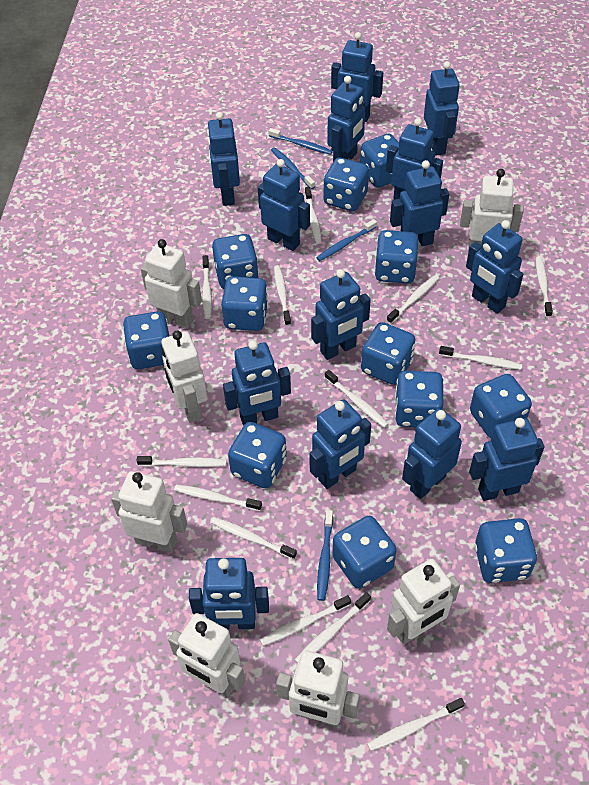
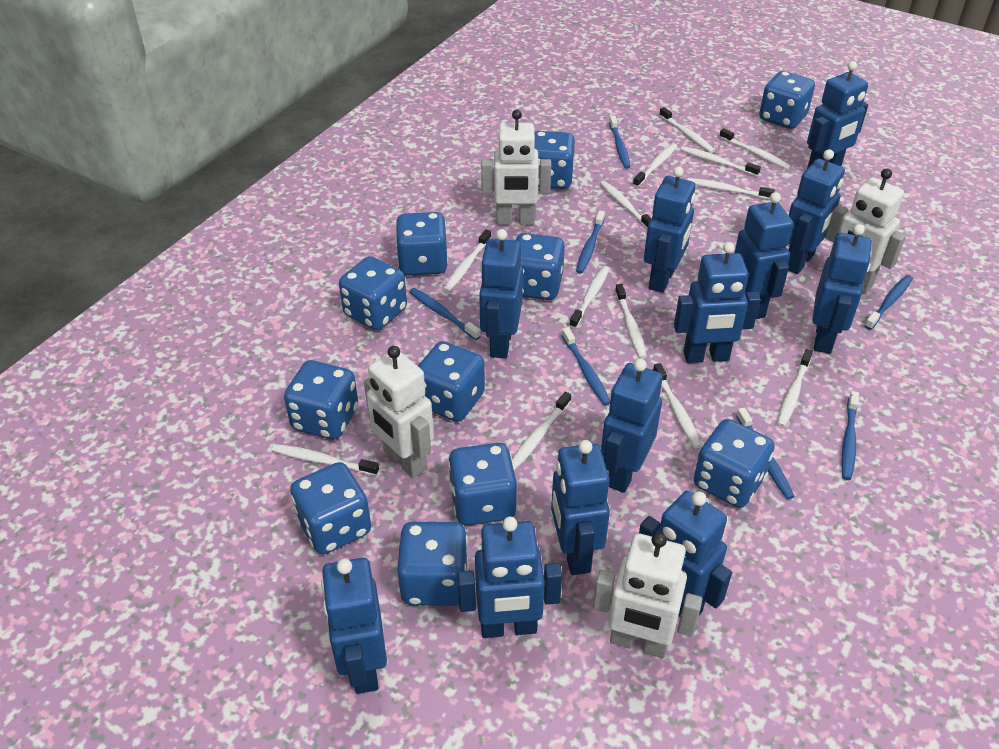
blue dice: [123,311,169,369] [212,234,259,289] [221,276,268,331] [228,422,287,488] [323,157,369,211] [332,516,397,589] [360,134,399,188] [361,322,416,385] [374,230,419,284] [395,370,443,427] [470,374,532,438] [475,518,537,583] = 12 -> [284,360,358,440] [290,462,371,554] [339,256,407,330] [396,212,448,276] [397,522,468,606] [418,341,485,422] [448,443,517,526] [516,233,565,300] [534,131,575,189] [694,419,774,508] [759,71,815,129] = 11
blue robot: [189,558,269,629] [207,112,240,206] [223,340,291,426] [258,159,310,251] [310,400,371,489] [311,269,371,360] [327,76,365,162] [331,32,383,122] [386,118,443,200] [390,160,449,246] [402,408,462,499] [424,61,460,156] [466,220,524,314] [469,418,545,501] = 14 -> [321,558,387,694] [457,517,562,638] [479,229,523,359] [551,440,610,575] [601,359,663,493] [639,491,732,617] [644,166,696,293] [674,242,761,363] [734,192,794,319] [788,149,845,274] [807,61,868,168] [812,224,871,354] = 12
blue toothbrush: [269,128,333,155] [271,147,315,189] [316,219,377,261] [317,510,333,601] = 4 -> [409,288,481,340] [562,327,610,405] [576,210,605,274] [609,116,630,169] [736,408,795,499] [841,391,859,480] [865,275,913,330] = 7
white robot: [111,471,187,553] [141,239,202,329] [161,331,207,423] [168,613,245,697] [276,650,360,727] [387,559,460,645] [460,169,524,252] = 7 -> [364,346,434,478] [481,110,551,224] [593,532,702,658] [825,168,906,293] = 4

